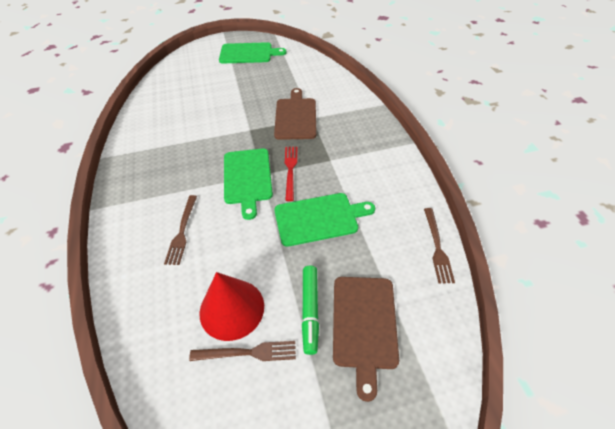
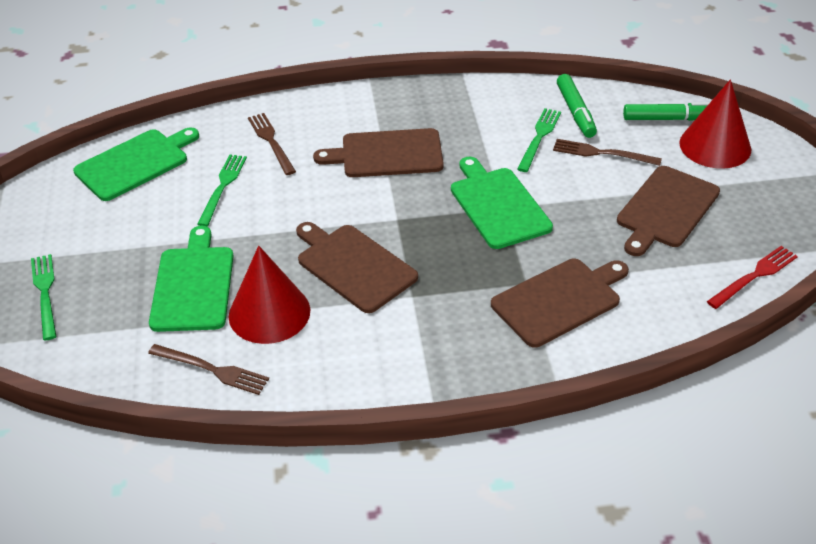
brown cutting board: [274,88,316,140] [333,277,399,402] = 2 -> [296,222,418,313] [313,128,444,177] [491,259,629,348] [617,166,720,256] = 4
green fork: none = 0 -> [31,254,56,340] [197,154,247,226] [517,108,561,172] = 3
green marker: [302,266,319,355] = 1 -> [557,74,597,138] [623,102,710,121] = 2
red cone: [199,272,264,341] = 1 -> [229,246,310,344] [679,79,751,169] = 2

